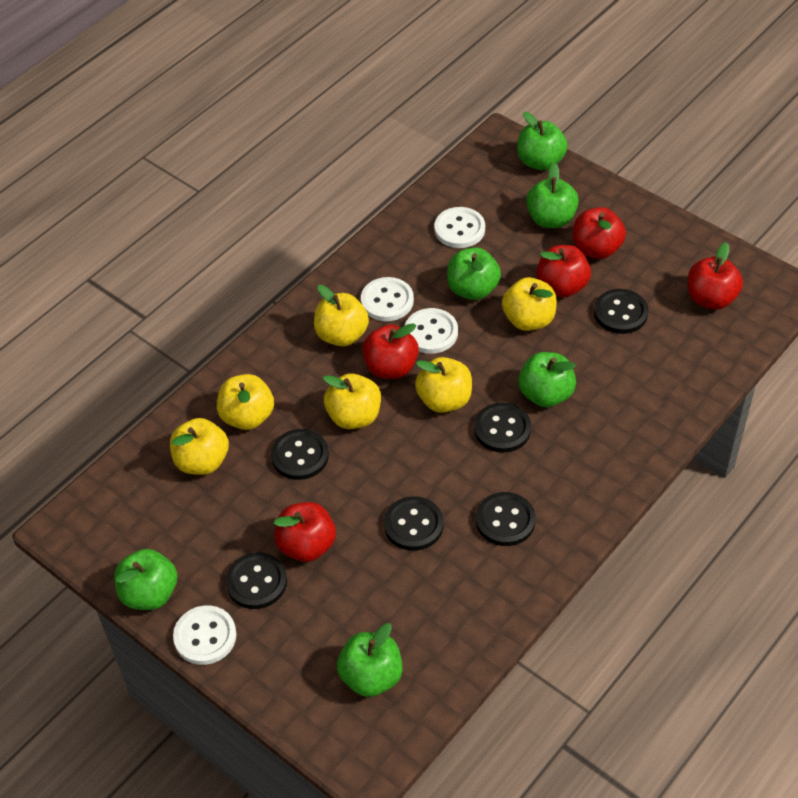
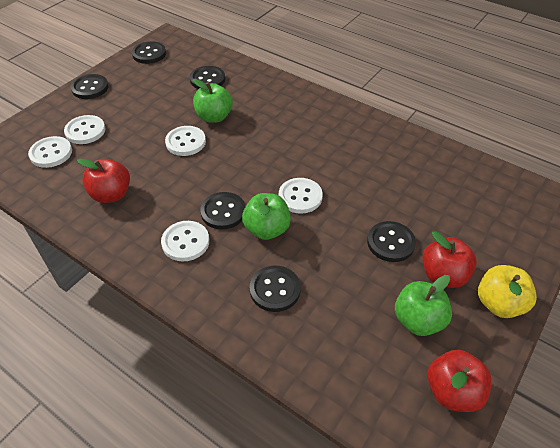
green apple: [114,549,178,610] [337,623,403,697] [447,247,501,300] [517,112,567,170] [518,352,576,407] [526,163,579,228] = 6 -> [193,79,233,123] [242,193,291,240] [395,275,452,336] = 3
red apple: [274,502,336,562] [362,323,419,379] [536,245,591,297] [573,207,626,259] [688,242,743,310] = 5 -> [77,159,130,203] [422,231,477,288] [428,350,491,412] = 3
white button: [173,605,236,665] [361,277,414,321] [405,308,458,354] [434,207,485,248] = 4 -> [28,136,72,168] [64,115,106,144] [161,221,209,262] [165,126,206,156] [279,178,323,214] = 5
yellow apple: [170,418,229,475] [217,374,274,430] [314,285,369,346] [323,373,381,429] [415,357,472,413] [502,277,557,331] = 6 -> [478,265,537,318] = 1

